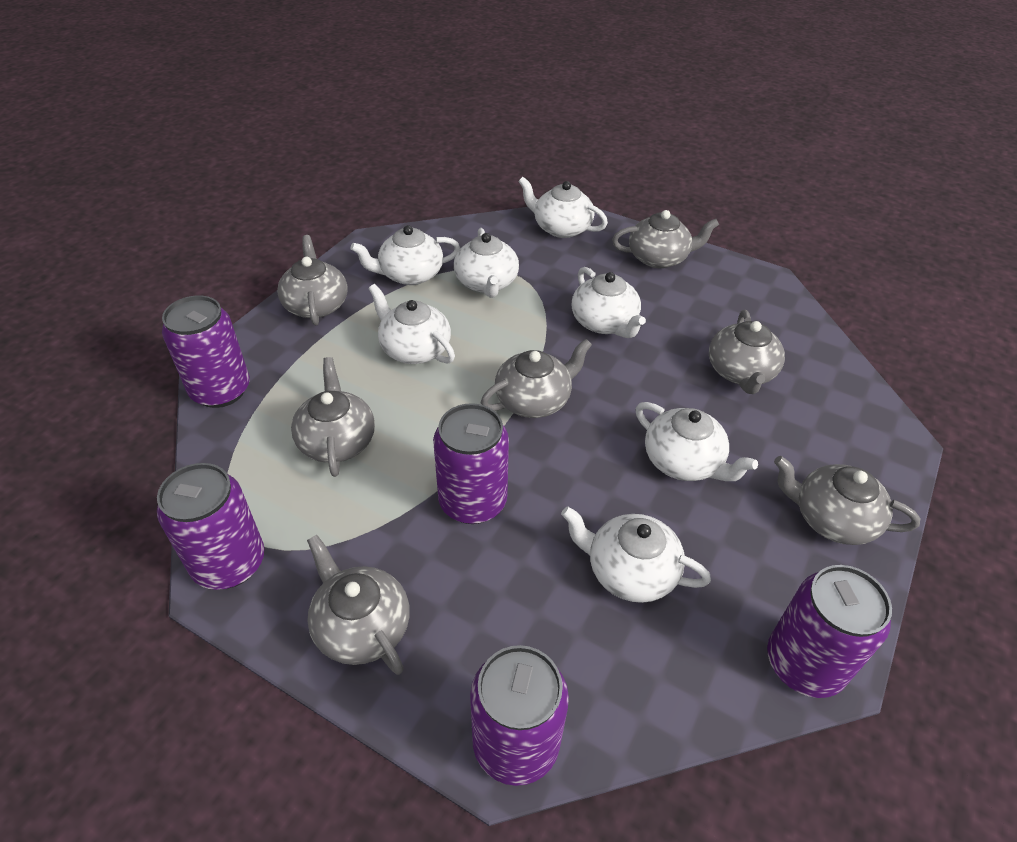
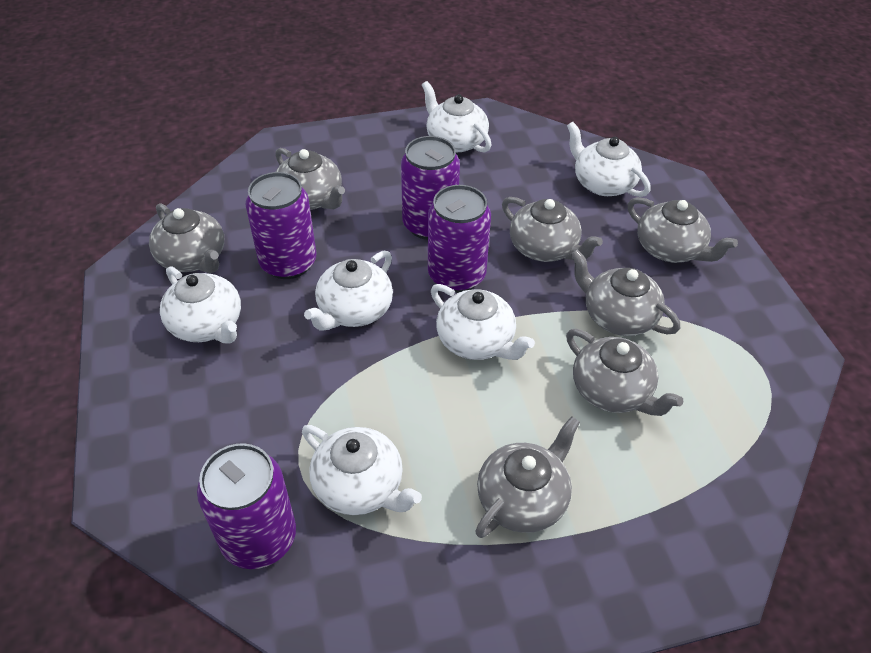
purple can: [157,463,264,590] [162,295,250,408] [433,403,509,524] [470,645,569,786] [767,565,892,698] = 5 -> [197,443,296,569] [245,172,316,279] [401,136,460,240] [428,185,491,293] = 4
white teapot: [350,225,460,285] [368,284,455,364] [454,228,519,298] [518,177,608,238] [561,507,711,603] [572,267,646,338] [635,402,758,481] = 7 -> [160,266,241,344] [302,425,422,515] [304,251,393,331] [422,81,491,153] [431,284,535,360] [567,122,651,197] = 6

